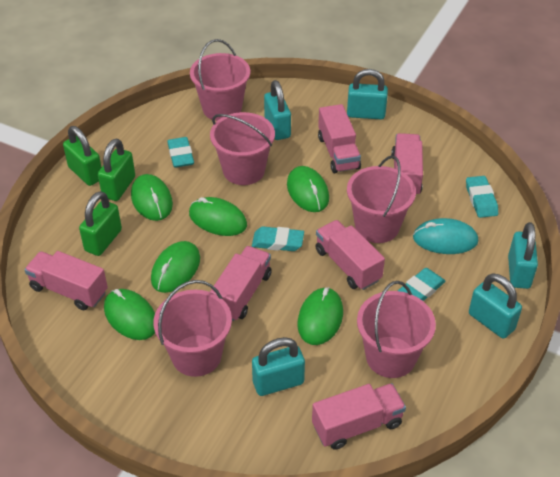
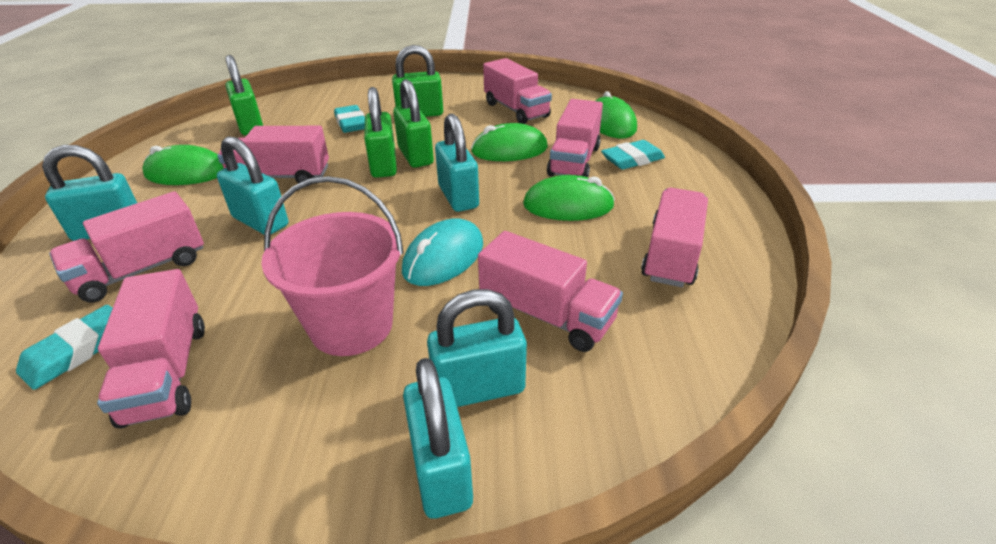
green mouse: [104,289,155,340] [131,174,173,221] [151,241,200,293] [189,197,247,236] [287,166,329,212] [297,287,343,345] = 6 -> [142,145,224,185] [471,123,548,161] [523,175,615,221] [596,91,637,138] = 4
green padlock: [63,126,102,186] [79,191,122,256] [98,139,135,201] = 3 -> [225,55,263,135] [364,87,397,178] [392,45,443,117] [393,79,434,168] = 4
pink bucket: [153,280,232,377] [190,39,250,121] [210,112,275,185] [347,155,416,243] [357,281,436,378] = 5 -> [261,176,404,356] = 1
pink truck: [24,251,108,310] [210,246,272,321] [312,383,406,450] [316,220,385,290] [318,104,361,173] [391,133,423,194] = 6 -> [49,191,204,303] [97,269,205,429] [217,126,329,186] [478,231,623,352] [483,58,552,124] [547,99,603,177] [641,188,708,287] = 7
turquoise eraser: [167,137,194,168] [252,227,304,251] [398,268,446,301] [466,176,498,218] = 4 -> [16,305,113,390] [334,105,365,133] [601,140,665,170] = 3

